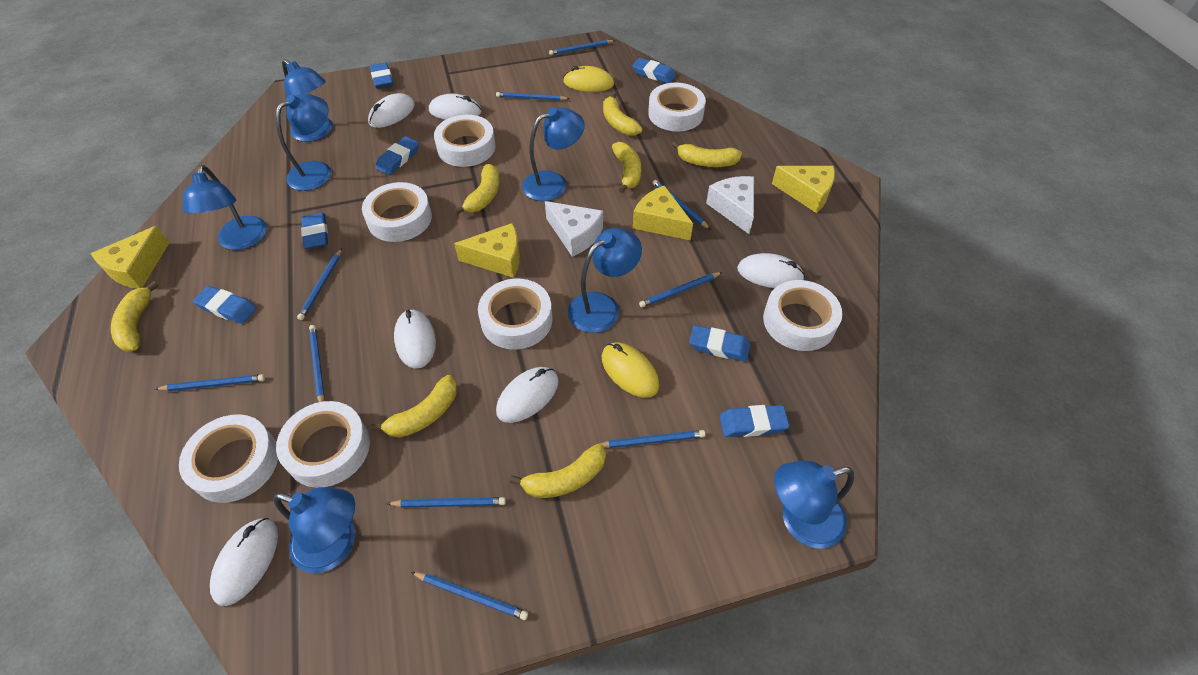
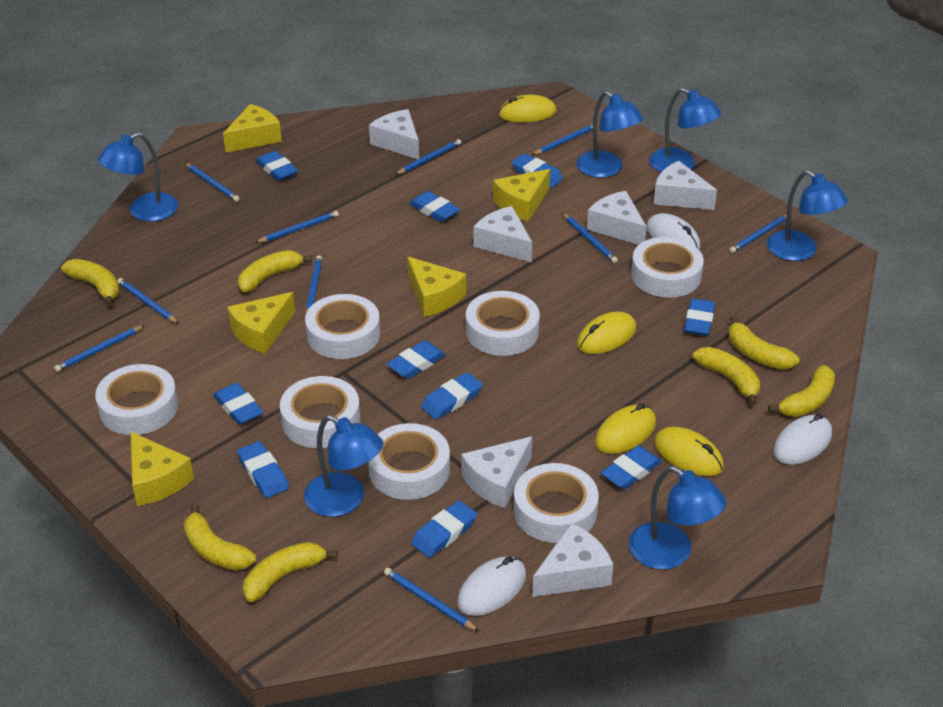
blue eraser: [193,286,256,324] [301,213,328,249] [370,62,393,88] [376,136,419,175] [632,58,676,83] [689,325,750,362] [719,405,789,437] = 7 -> [213,383,263,425] [237,441,289,498] [256,151,298,181] [386,340,446,379] [409,191,460,222] [411,500,477,558] [421,372,482,420] [512,153,563,188] [601,445,662,489] [684,298,715,336] = 10
blue lamp: [183,165,267,250] [273,487,356,573] [276,93,331,191] [282,59,333,142] [522,107,585,201] [568,228,642,333] [774,460,854,549] = 7 -> [98,132,178,221] [304,415,383,517] [576,91,643,178] [629,466,727,570] [649,88,722,172] [767,170,848,261] = 6
white cheese: [545,201,603,257] [706,176,754,234] = 2 -> [369,109,419,159] [461,436,532,508] [473,206,532,262] [532,523,613,597] [587,191,647,245] [654,161,717,210] = 6
white mouse: [210,518,278,606] [368,93,415,128] [394,309,436,369] [429,94,482,120] [496,367,559,423] [737,253,805,288] = 6 -> [457,556,526,616] [646,213,700,249] [773,413,832,465] = 3
yellow cheese: [91,226,169,288] [454,223,520,278] [633,185,693,241] [772,166,835,213] = 4 -> [130,431,194,506] [223,104,282,153] [227,292,295,354] [407,257,466,317] [493,169,550,222] = 5
yellow mouse: [563,66,614,92] [602,342,659,398] = 2 -> [498,94,556,122] [577,312,636,354] [595,403,656,454] [654,427,724,476] = 4

